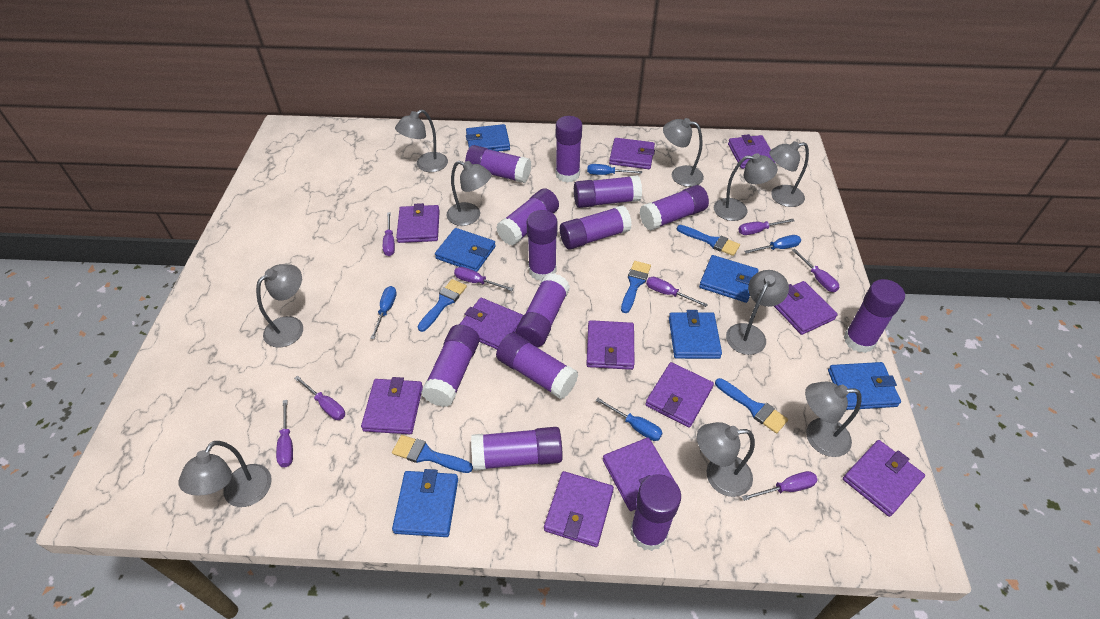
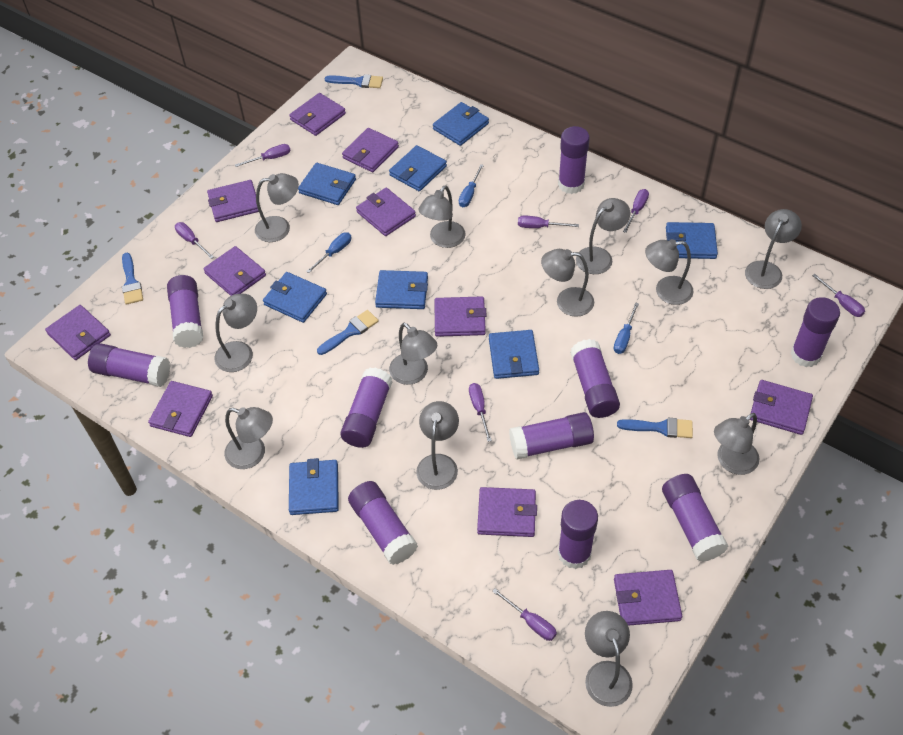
blue brush: [392,435,473,473] [418,279,467,332] [621,261,651,313] [677,225,740,256] [715,378,788,433] = 5 -> [122,253,143,305] [317,310,379,355] [325,74,383,88] [617,418,693,438] = 4
blue screwdriver: [370,286,397,339] [587,164,642,175] [596,398,662,441] [744,235,801,254] = 4 -> [306,233,351,273] [459,164,484,207] [614,302,639,354] = 3
blue wallet: [392,469,458,537] [435,228,496,272] [466,124,510,151] [669,310,722,359] [699,255,759,303] [828,362,901,410] = 6 -> [263,272,327,323] [289,458,339,515] [298,163,356,205] [375,270,428,309] [389,145,447,191] [433,102,489,146] [489,330,539,379] [666,222,718,259] = 8
grey lamp: [178,441,272,507] [256,264,303,348] [395,110,448,172] [446,161,491,226] [663,118,704,187] [697,422,755,497] [714,153,778,221] [726,270,789,355] [769,141,809,207] [805,382,861,457] = 10 -> [215,294,257,372] [224,407,273,469] [255,173,299,242] [389,323,437,385] [416,401,459,490] [418,185,466,248] [541,249,594,317] [576,198,630,274] [585,611,633,707] [645,239,694,305] [714,413,760,475] [745,209,802,289] = 12
purple glue stick: [421,325,480,407] [465,145,531,183] [471,427,563,471] [496,188,559,246] [496,333,578,399] [516,273,570,347] [527,210,557,281] [556,116,582,183] [560,205,632,249] [574,175,642,208] [630,474,681,551] [640,185,709,231] [844,279,905,353] = 13 -> [88,343,170,387] [167,275,203,348] [340,368,393,448] [348,481,418,565] [509,412,594,460] [558,126,590,194] [558,500,598,569] [570,339,620,418] [662,474,728,562] [791,297,840,367] = 10
purple screwdriver: [276,400,293,467] [294,376,345,420] [383,212,395,256] [454,267,513,291] [646,277,708,307] [738,219,795,235] [742,471,818,501] [792,249,839,292] = 8 -> [175,222,214,259] [235,144,291,167] [469,383,492,442] [492,588,557,641] [518,216,579,228] [623,189,649,233] [812,274,865,317] = 7

